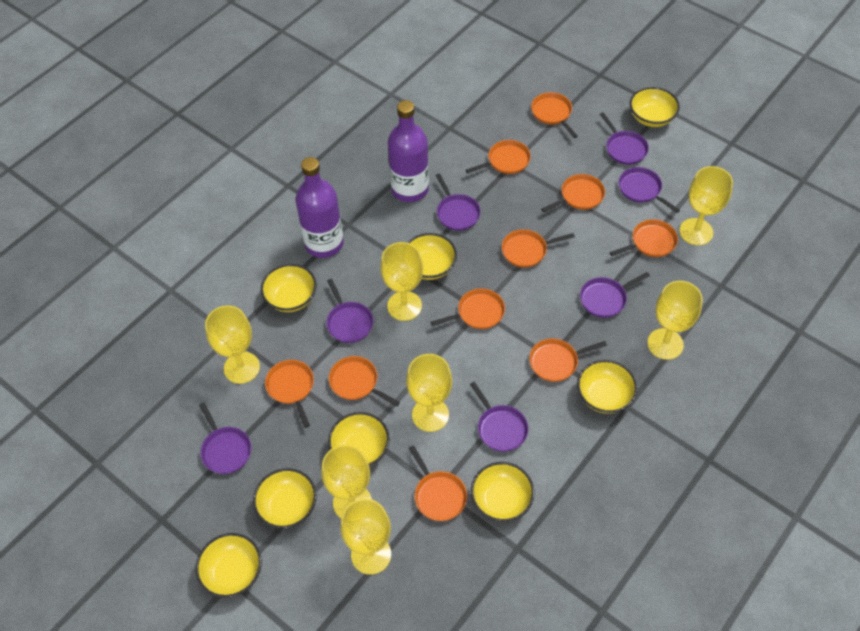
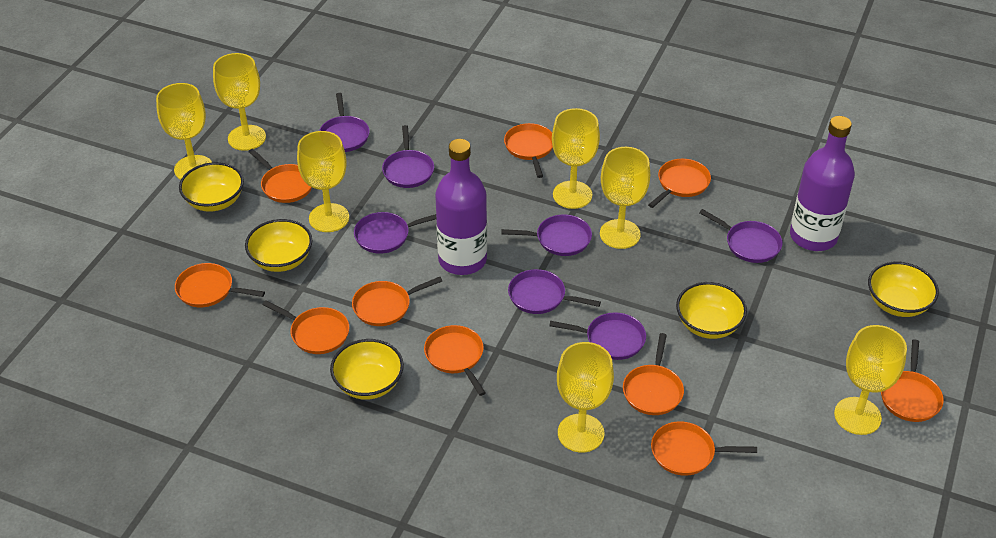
yellow bowl: [196,533,262,598] [253,468,317,529] [261,264,317,312] [328,412,390,467] [407,233,457,280] [471,462,535,522] [577,360,638,414] [630,87,680,127] = 8 -> [179,162,244,212] [245,219,312,272] [330,339,404,400] [676,282,747,339] [868,262,939,317] = 5

